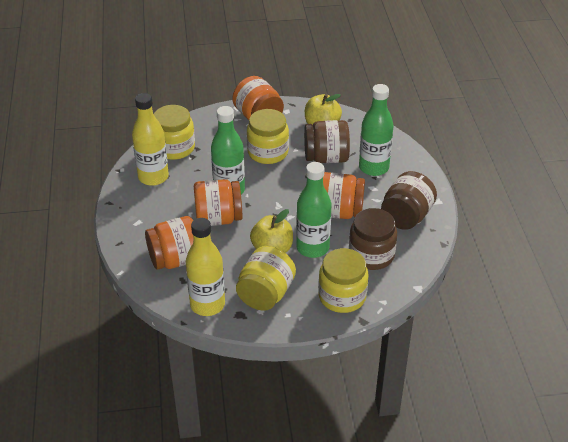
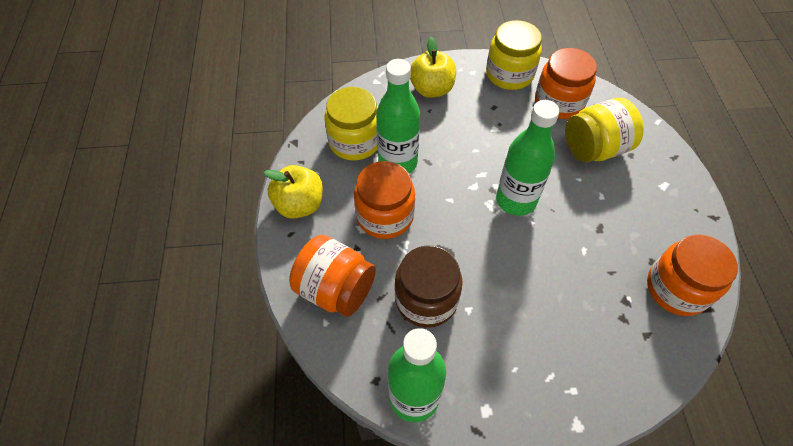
brown jar: [304,120,350,163] [349,208,397,270] [381,171,437,230] = 3 -> [395,246,463,328] = 1
yellow bottle: [132,93,169,186] [186,218,225,316] = 2 -> none = 0
yellow jar: [154,105,195,160] [236,246,296,311] [247,109,289,164] [318,248,369,313] = 4 -> [325,87,378,161] [486,20,542,90] [565,98,644,163] = 3

